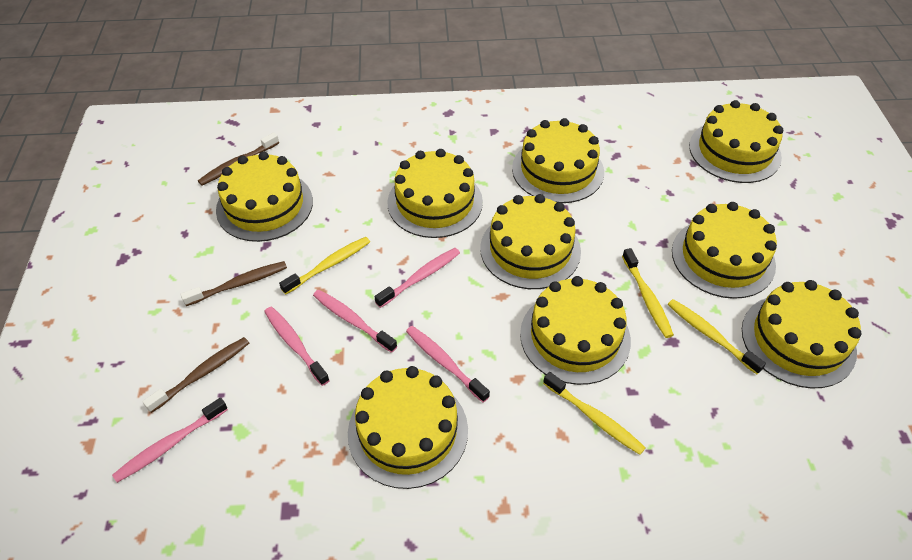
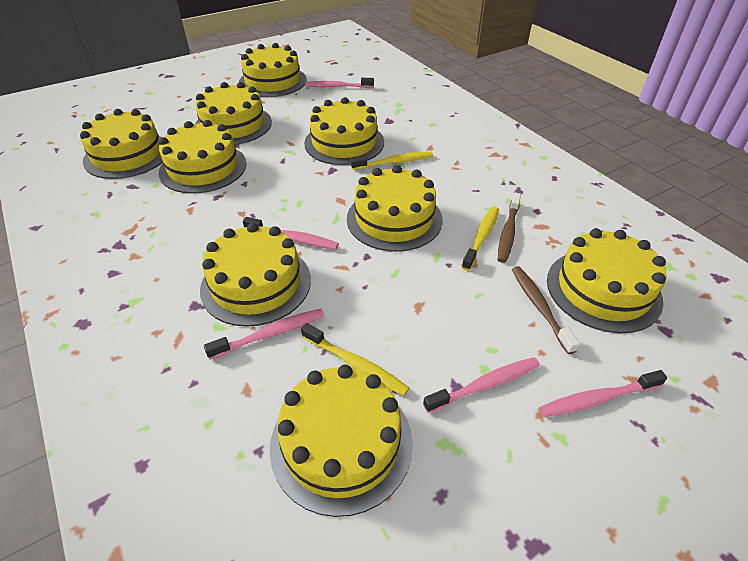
brown toothbrush: [142,337,249,413] [180,261,287,306] [198,132,279,186] = 3 -> [498,193,521,263] [512,266,580,354] = 2
yellow toothbrush: [279,237,370,294] [543,372,646,455] [622,248,674,338] [668,299,766,374] = 4 -> [301,323,410,396] [351,151,433,170] [462,206,499,271] = 3

